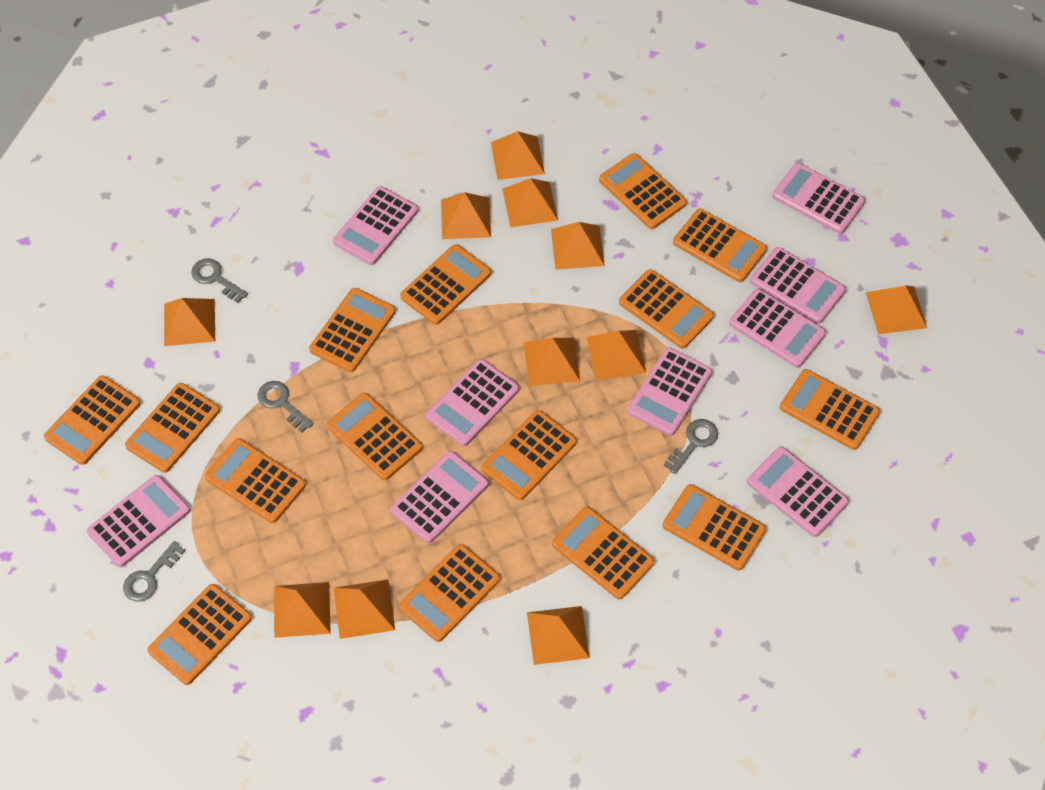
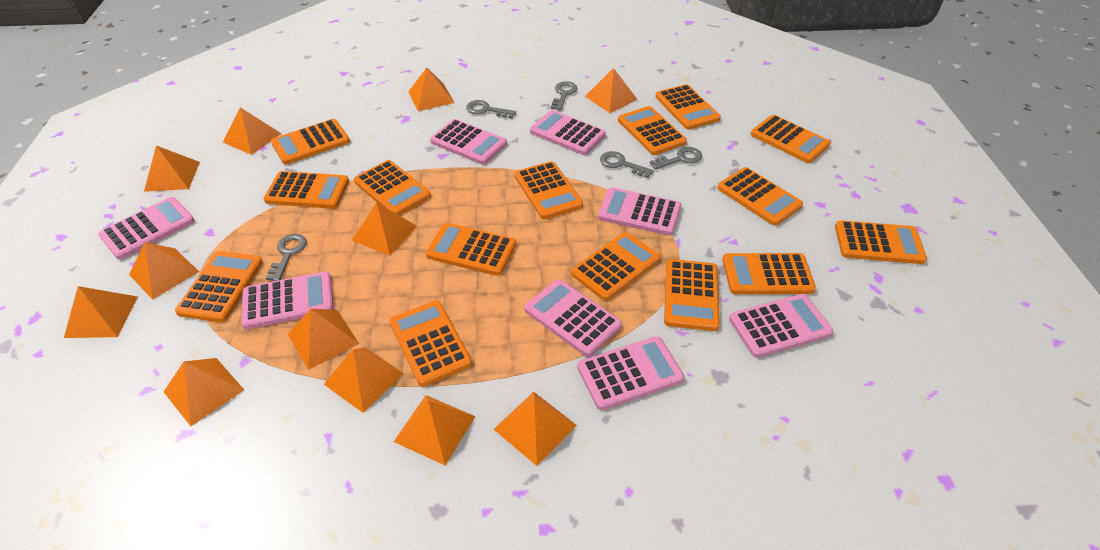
grey key: [123,541,185,602] [191,258,248,303] [257,381,313,433] [664,419,718,474] = 4 -> [266,234,307,281] [466,100,516,118] [551,81,577,111] [600,151,654,178] [650,147,702,170] = 5
orange pyramid: [164,298,215,346] [274,582,331,638] [334,579,395,639] [441,192,491,239] [491,131,545,180] [502,178,558,227] [524,338,580,386] [527,606,590,665] [551,222,605,270] [587,330,646,380] [866,285,927,334] = 11 -> [64,286,138,338] [129,242,199,300] [144,146,200,192] [164,358,244,426] [223,107,282,155] [288,309,359,370] [324,347,404,413] [351,202,417,256] [394,395,476,465] [408,68,455,111] [493,392,577,466] [585,68,638,113] = 12
pink calculator: [87,475,190,567] [333,186,418,265] [391,451,489,543] [426,359,519,446] [627,347,712,436] [729,289,826,367] [747,447,849,537] [750,247,846,324] [772,163,865,234] = 9 -> [98,197,195,260] [241,271,334,329] [430,119,507,165] [524,279,622,357] [530,110,606,155] [577,336,684,410] [598,187,681,236] [729,294,833,358] = 8

